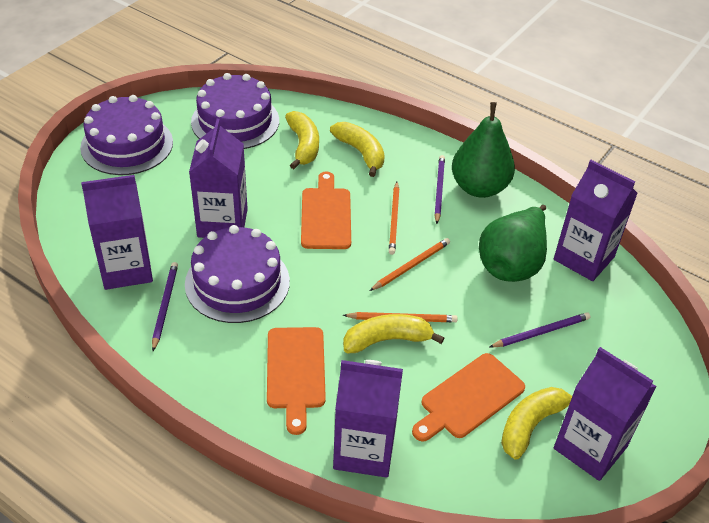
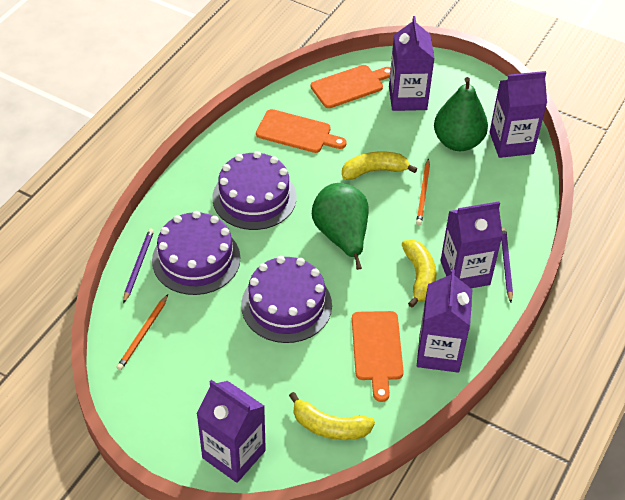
orange pencil: [343,312,458,322] [370,238,450,291] [389,182,400,255] = 3 -> [116,294,168,370] [416,158,430,225] = 2
purple pencil: [152,262,178,351] [434,155,445,224] [490,312,591,348] = 3 -> [123,229,154,303] [501,227,513,302] = 2
yellow banana: [285,111,319,169] [330,122,385,177] [343,314,444,353] [501,387,572,460] = 4 -> [289,392,375,440] [342,152,417,180] [402,240,436,307] = 3

